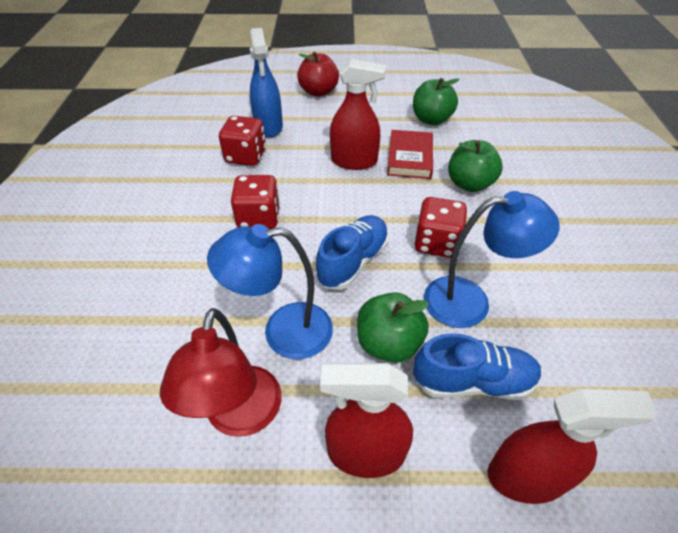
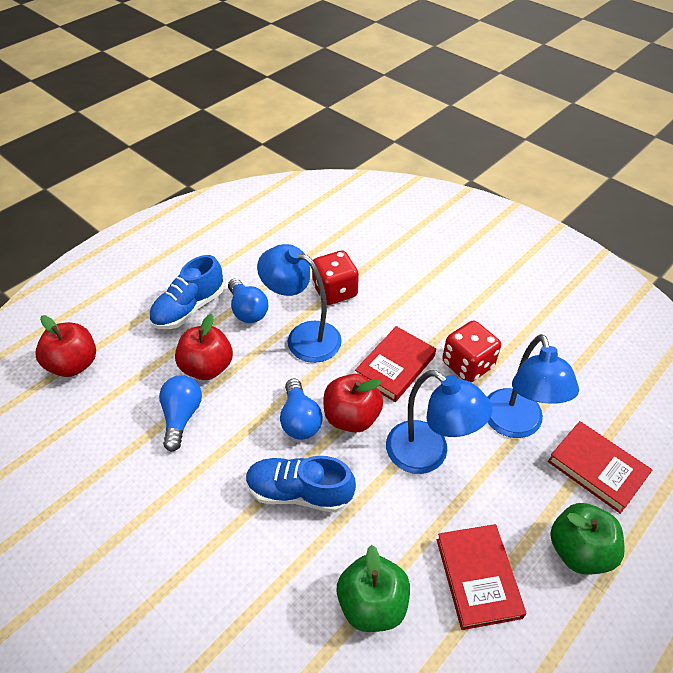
blue lamp: [207,224,333,359] [424,191,560,328] = 2 -> [257,244,342,363] [386,370,492,474] [487,334,579,438] = 3
blue light bulb: none = 0 -> [159,375,202,452] [228,279,268,323] [280,379,323,440] = 3
blue spray bottle: [250,28,283,137] = 1 -> none = 0
green apple: [357,292,429,363] [413,78,460,125] [448,140,503,192] = 3 -> [336,545,410,632] [550,503,625,575] = 2
red apple: [297,52,339,97] = 1 -> [36,315,96,377] [175,314,233,380] [324,374,383,433] = 3
red book: [387,130,433,179] = 1 -> [355,326,436,402] [437,524,527,630] [548,421,652,514] = 3
red dice: [219,116,266,166] [231,175,280,229] [415,197,467,258] = 3 -> [312,251,359,305] [442,320,501,382] = 2
red lamp: [160,308,282,437] = 1 -> none = 0
red spray bottle: [320,363,413,478] [330,59,386,170] [488,389,658,504] = 3 -> none = 0

